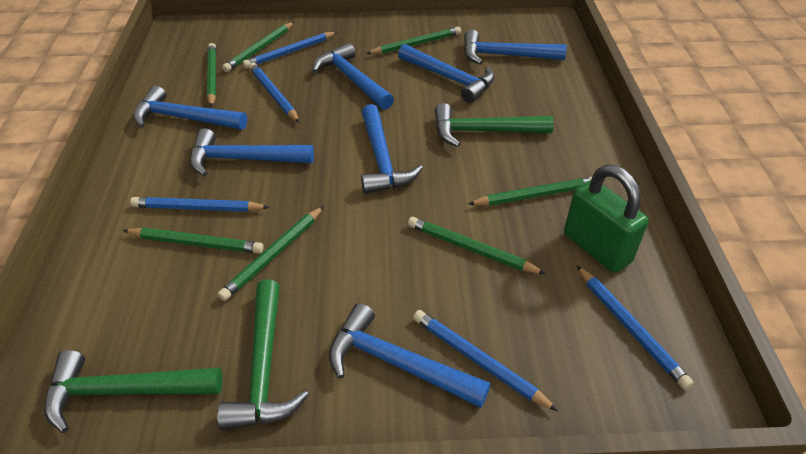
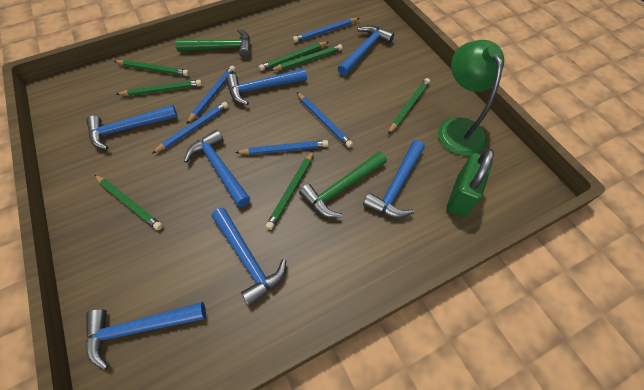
green hammer: [44,350,222,433] [217,279,309,430] [434,103,554,147] = 3 -> [175,29,250,58] [299,151,387,218] = 2
green lamp: none = 0 -> [438,40,504,156] = 1

